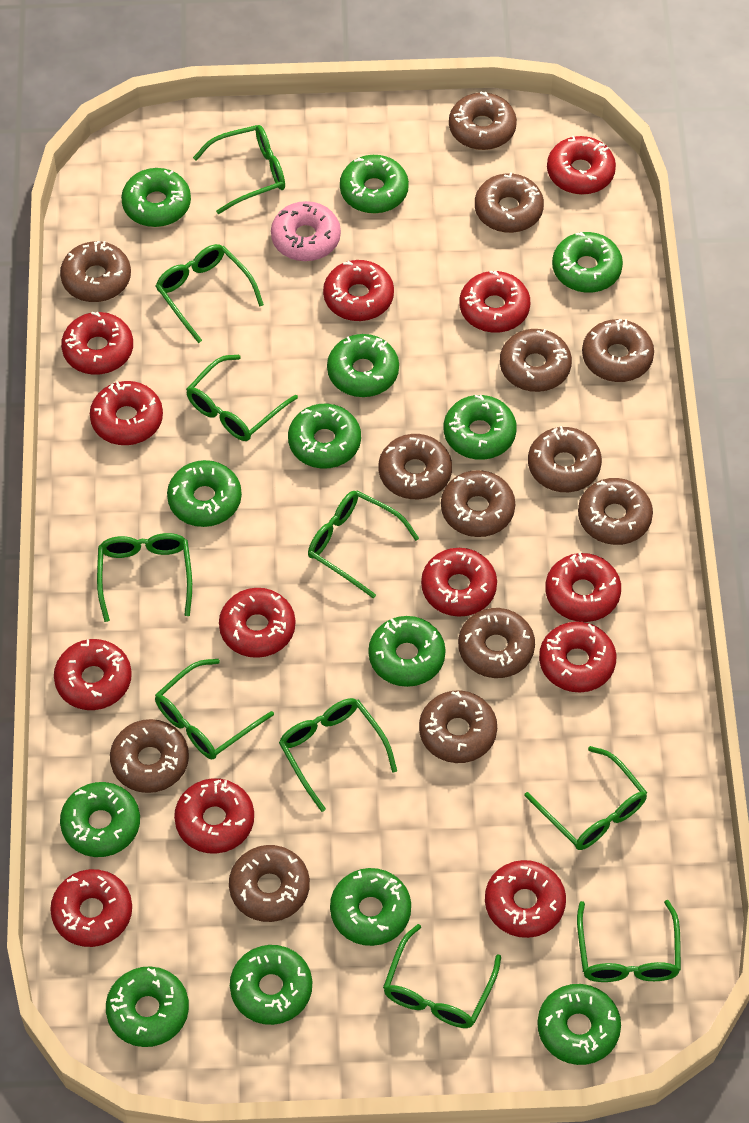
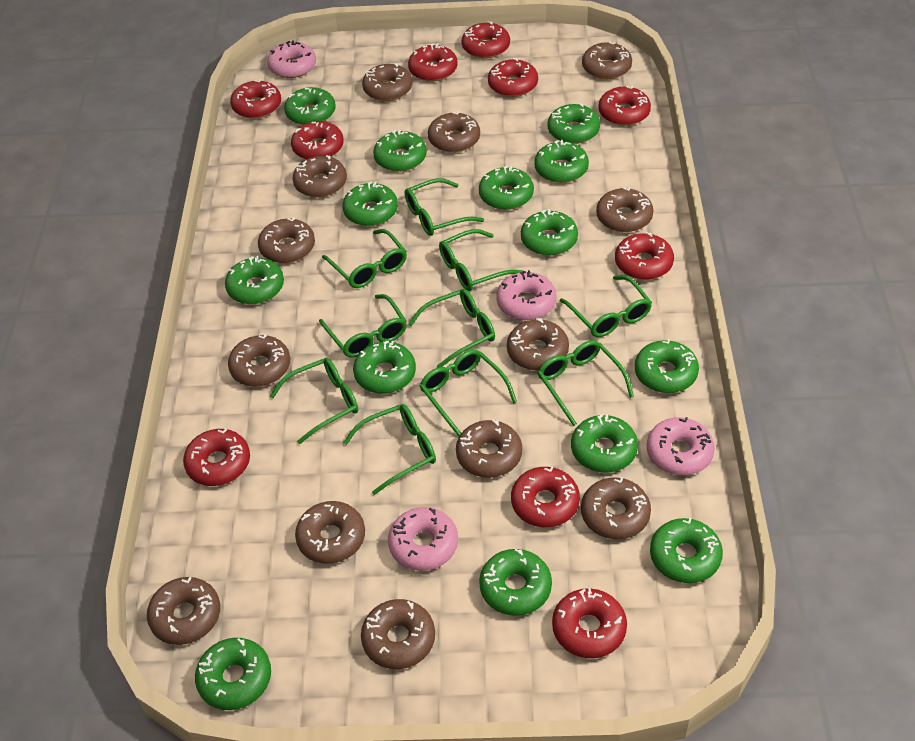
green donut: [60,782,140,857] [106,966,189,1047] [121,168,191,227] [167,460,242,527] [230,945,312,1025] [288,404,361,469] [327,334,399,397] [330,868,411,946] [340,155,409,213] [368,616,445,687] [444,395,517,460] [537,984,621,1065] [552,232,623,293] = 13 -> [195,638,271,710] [225,256,284,304] [284,87,335,125] [342,182,398,226] [353,341,416,394] [373,129,427,172] [479,166,534,210] [479,549,552,616] [521,209,578,256] [534,140,589,183] [547,103,600,144] [571,414,638,473] [635,339,699,393] [650,518,723,583] = 14
pink donut: [271,201,341,261] = 1 -> [267,40,316,78] [388,507,458,571] [496,270,556,320] [647,417,715,475] = 4
red donut: [50,869,132,947] [54,639,132,710] [61,312,133,375] [90,381,163,445] [174,778,254,854] [219,588,295,658] [323,260,394,321] [421,548,497,617] [460,270,530,333] [485,860,566,938] [539,622,616,692] [545,552,621,622] [547,136,616,195] = 13 -> [183,429,250,486] [230,79,281,119] [291,121,344,159] [408,43,458,81] [462,21,510,58] [488,58,538,97] [511,466,580,527] [552,588,627,658] [598,86,651,126] [615,232,674,280] = 10

